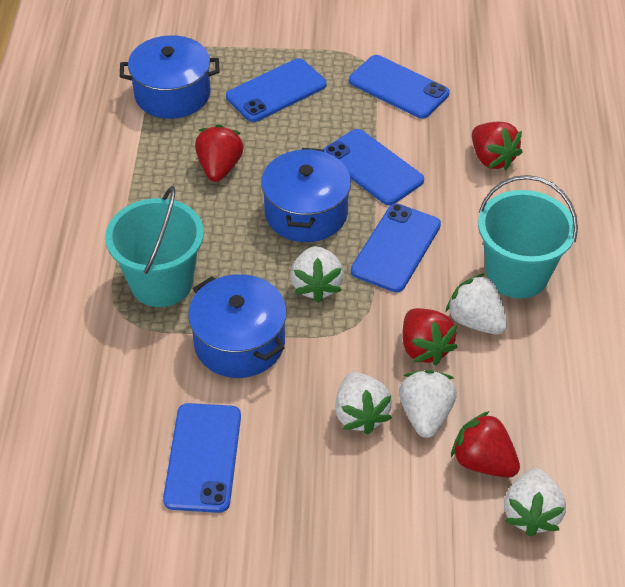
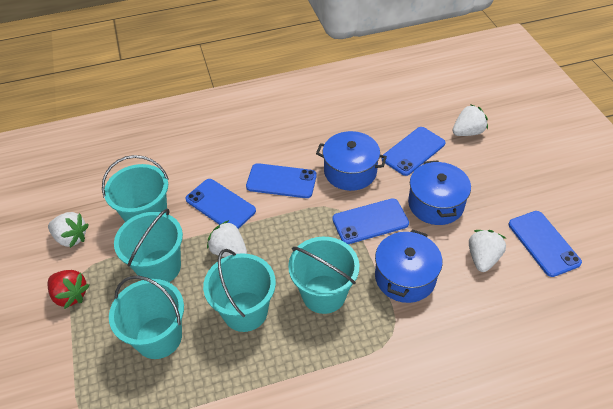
red strawberry: [195,124,244,182] [402,308,457,365] [451,411,520,478] [472,122,522,170] = 4 -> [47,270,90,309] = 1
turquoise bucket: [105,186,204,307] [478,175,578,298] = 2 -> [102,155,169,222] [109,276,184,359] [114,209,183,282] [203,249,276,332] [288,237,359,314] = 5
white strawberry: [291,246,344,303] [335,372,392,434] [399,370,457,438] [446,273,507,335] [504,468,566,537] = 5 -> [48,212,89,248] [207,220,247,257] [453,104,488,136] [469,230,506,272] = 4

